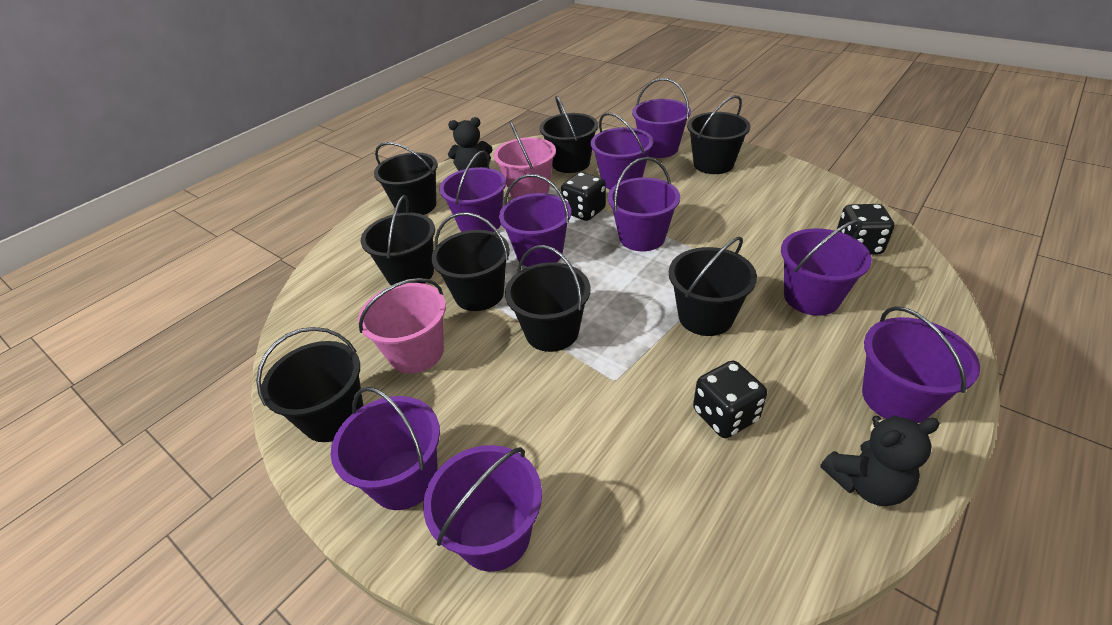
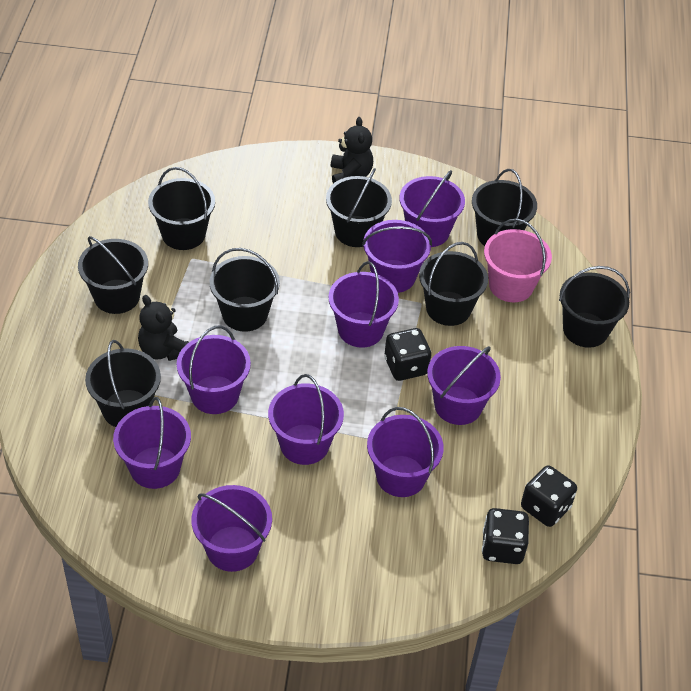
pink bucket: [358,278,446,374] [494,121,556,199] = 2 -> [484,219,552,302] = 1

